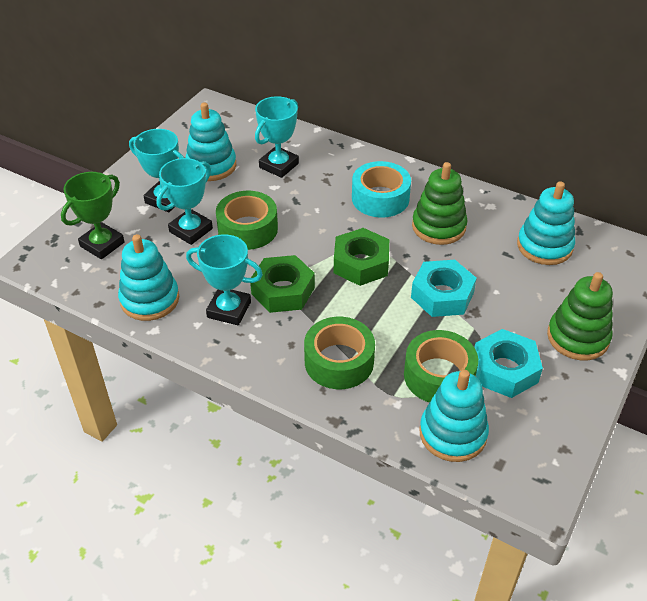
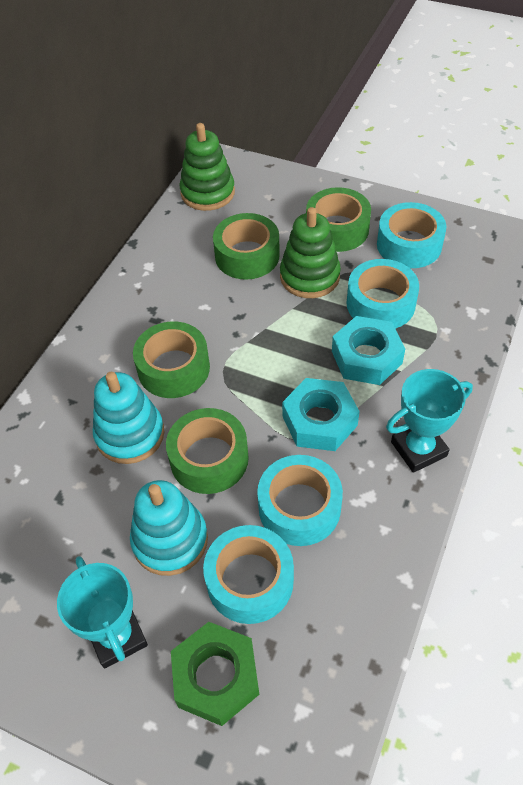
green nut: [250,255,315,313] [334,228,389,286] = 2 -> [171,622,259,726] = 1
green tape: [216,191,278,250] [304,317,375,389] [404,330,478,403] = 3 -> [133,322,210,398] [166,408,249,494] [213,213,280,280] [306,187,371,252] = 4
green trophy: [61,172,125,259] = 1 -> none = 0
turquoise stacking toy: [118,234,179,321] [185,102,236,181] [419,370,489,462] [517,181,575,265] = 4 -> [93,372,164,464] [130,480,208,576] = 2
turquoise tape: [352,161,411,217] = 1 -> [203,525,294,624] [257,455,343,546] [347,259,419,329] [377,202,446,268] = 4
turquoise trophy: [129,129,184,212] [157,158,213,245] [186,234,263,325] [255,96,299,178] = 4 -> [57,556,148,669] [386,369,473,473] = 2

